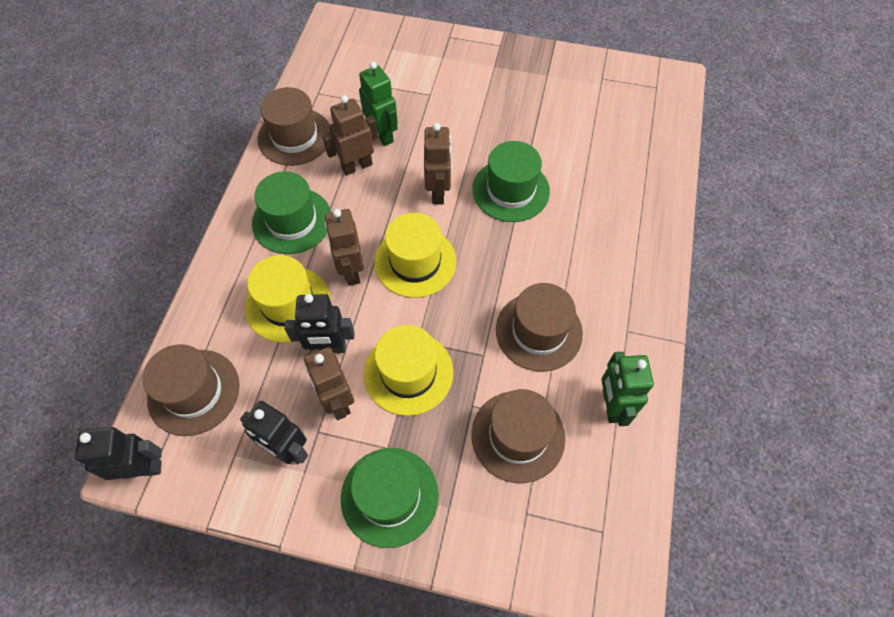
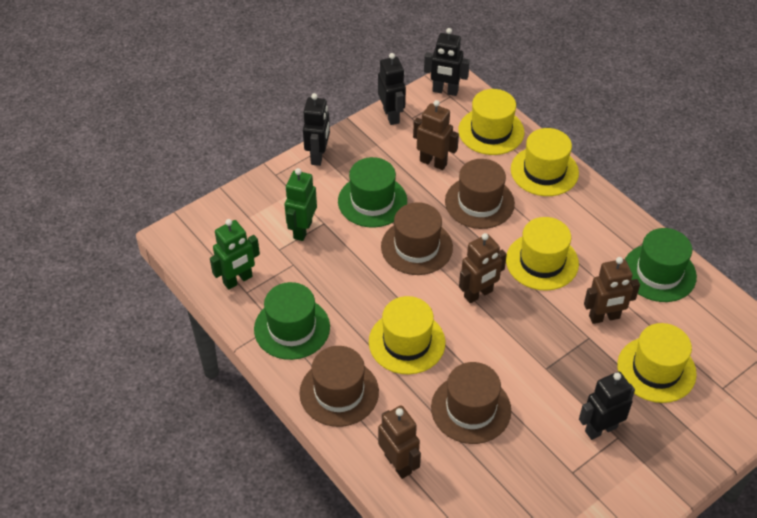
black robot: [74,427,162,480] [240,401,308,464] [284,294,354,353] = 3 -> [303,93,330,166] [378,53,406,125] [424,28,470,96] [579,371,635,440] = 4
yellow hat: [245,255,331,343] [364,325,453,416] [374,213,456,298] = 3 -> [369,296,445,374] [458,89,524,155] [506,217,579,291] [511,128,579,196] [617,323,697,403] = 5

